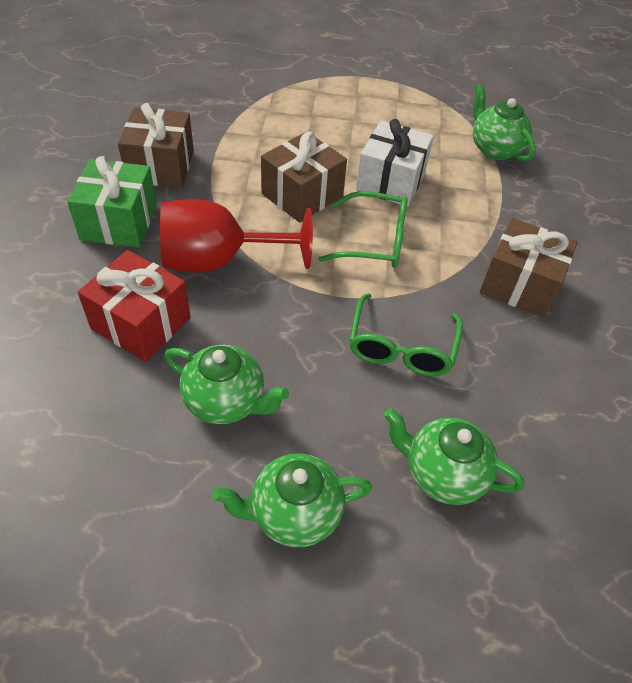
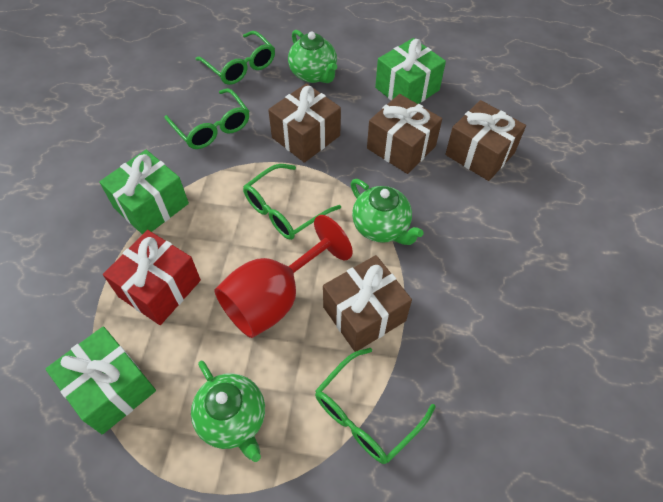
brown gift: [118,103,194,188] [261,132,347,223] [480,218,578,318] = 3 -> [268,83,341,163] [323,255,412,352] [367,94,442,174] [445,100,526,181] = 4
green gift: [67,156,157,247] = 1 -> [46,326,156,435] [99,150,189,234] [375,38,446,104] = 3
green glasses: [318,191,407,268] [349,293,463,376] = 2 -> [165,88,249,149] [195,31,275,85] [243,164,341,240] [315,348,435,464] = 4
green teapot: [164,345,289,424] [212,453,372,547] [384,408,524,505] [473,84,536,162] = 4 -> [191,361,265,462] [288,30,337,83] [351,179,424,245] = 3
white gift: [356,119,434,207] = 1 -> none = 0

